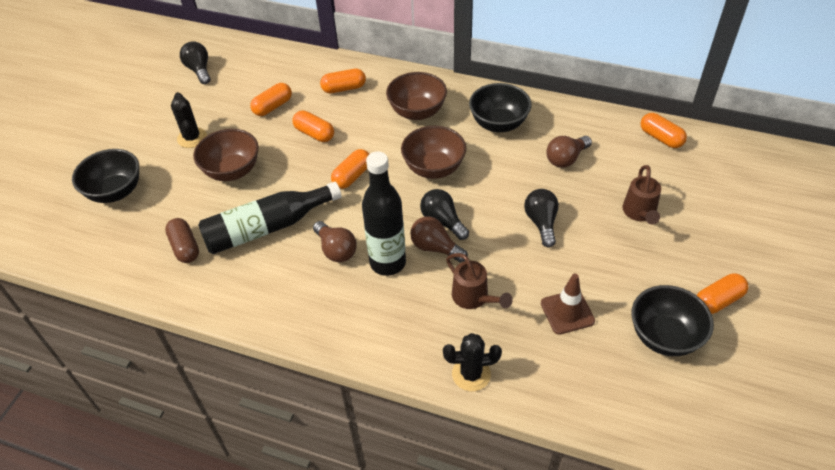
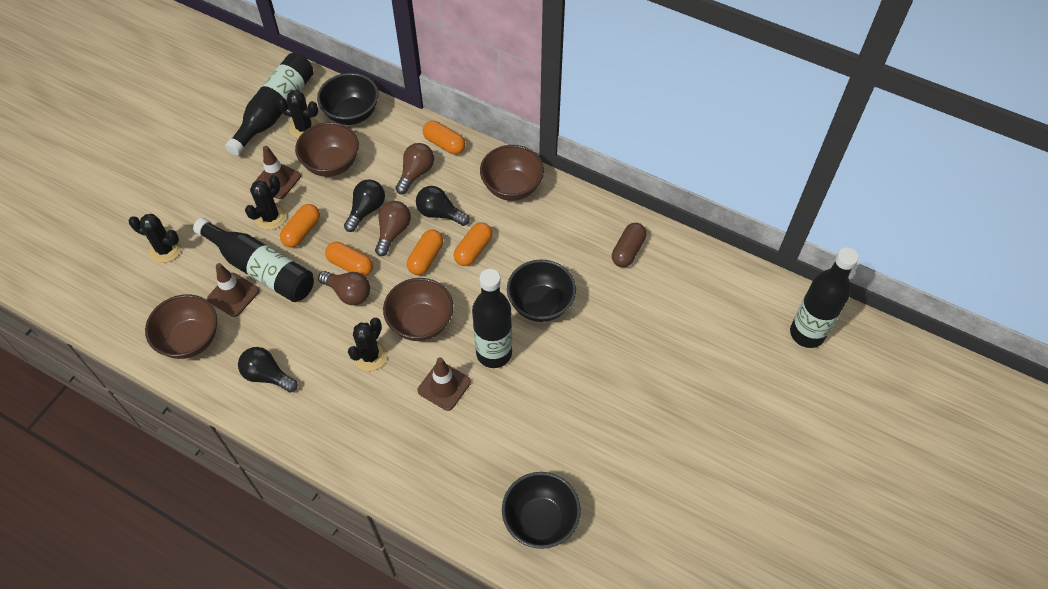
black bottle: [198,182,342,254] [362,151,406,276] = 2 -> [193,218,314,302] [225,53,314,156] [472,269,512,368] [790,247,859,348] = 4
black cactus: [171,92,207,148] [443,333,502,391] = 2 -> [129,214,181,263] [245,175,286,230] [277,90,319,139] [348,318,387,371] = 4
brown bowl: [193,129,259,181] [386,72,447,120] [401,126,466,179] = 3 -> [145,294,217,359] [295,122,359,177] [383,278,453,341] [480,145,544,201] = 4
brown traffic cone: [541,274,595,335] = 1 -> [207,263,259,317] [254,146,301,199] [418,357,471,411] = 3
brown watering can: [446,253,513,309] [623,165,661,224] = 2 -> none = 0
orange capsule: [250,83,292,116] [292,111,334,142] [320,69,366,93] [331,149,369,189] [640,113,687,148] [697,273,748,314] = 6 -> [280,204,320,247] [325,242,373,276] [407,230,443,275] [423,121,466,154] [454,222,492,266] = 5

